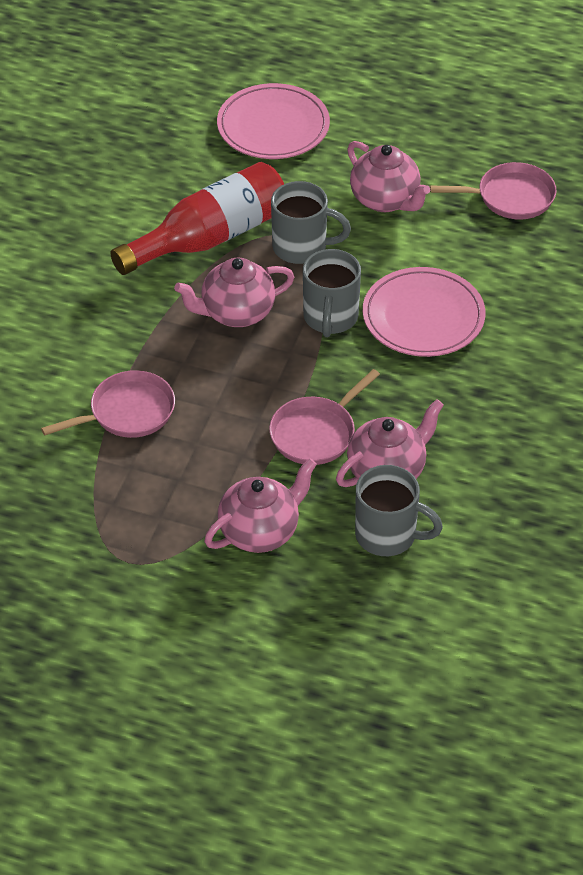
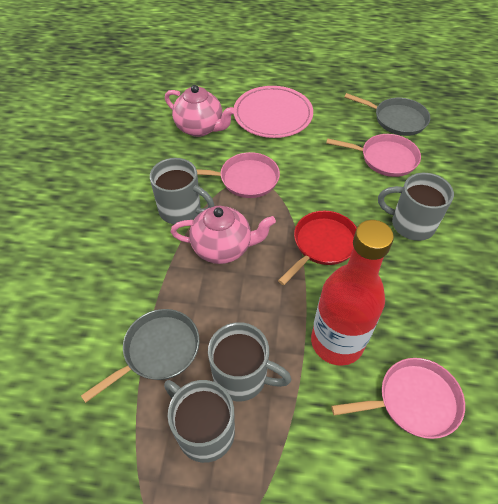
grey mug: [271,181,351,264] [303,249,361,337] [355,465,443,556] = 3 -> [150,158,214,224] [164,380,235,463] [208,322,292,401] [378,173,454,241] = 4
grey pan: none = 0 -> [81,309,200,403] [344,93,430,136] = 2
pink plate: [217,83,330,159] [363,267,486,357] = 2 -> [234,86,313,138] = 1
pink teapot: [174,257,294,327] [204,458,317,553] [336,399,444,487] [347,141,430,212] = 4 -> [165,85,235,137] [171,206,276,264] = 2
red pan: none = 0 -> [278,211,357,285] = 1

